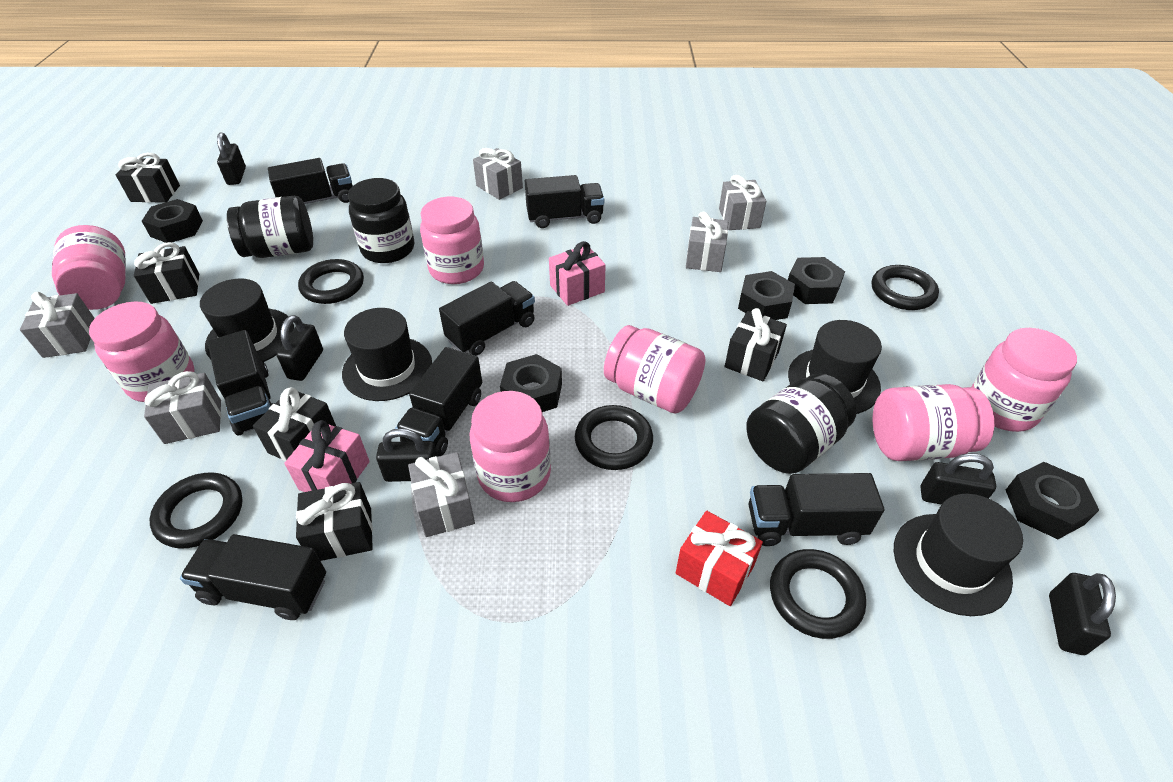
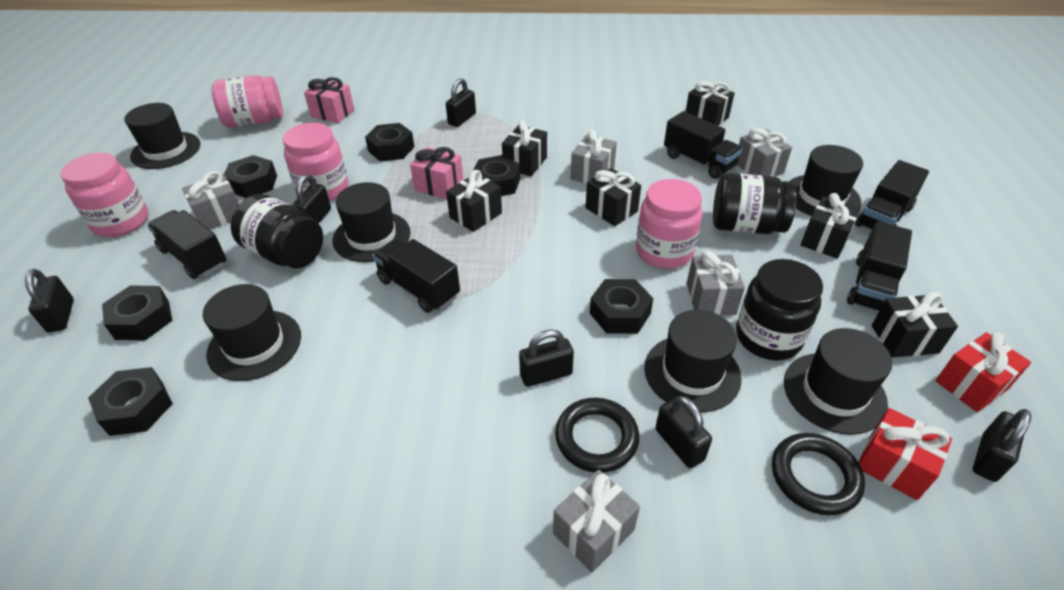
black gift: [116,153,180,203] [134,242,199,304] [253,387,336,461] [296,482,373,561] [725,308,787,381] = 5 -> [446,170,502,232] [502,120,547,176] [585,168,641,226] [686,81,735,125] [801,193,861,259] [872,292,958,358] = 6
black hat: [200,279,294,362] [342,308,432,401] [788,320,882,414] [894,494,1023,616] = 4 -> [124,103,200,169] [203,284,301,381] [332,182,411,262] [644,310,742,412] [784,328,892,435] [789,145,863,216] = 6
black nut: [142,199,203,243] [500,354,562,412] [738,271,795,320] [788,257,845,304] [1006,462,1099,539] = 5 -> [88,367,173,436] [102,285,172,340] [224,155,277,198] [365,123,414,161] [474,155,520,196] [590,279,653,334] = 6
black padlock: [217,132,246,185] [277,315,323,381] [376,428,438,482] [921,453,996,505] [1049,573,1116,655] = 5 -> [25,269,74,333] [292,174,331,223] [446,78,476,127] [519,329,574,387] [655,396,712,468] [973,409,1032,482] = 6
black ring: [150,472,242,549] [298,259,364,304] [575,405,653,470] [770,549,866,639] [872,265,939,310] = 5 -> [555,398,639,473] [772,433,865,515] = 2
black truck: [180,534,326,620] [208,330,274,435] [268,158,353,204] [395,347,482,456] [439,281,535,356] [525,175,604,228] [749,473,885,546] = 7 -> [147,210,227,279] [372,238,460,313] [664,111,743,179] [847,221,912,312] [855,160,929,231] = 5
grey gift: [20,292,95,358] [144,371,221,444] [408,452,475,537] [473,148,523,200] [686,211,728,272] [719,175,766,230] = 6 -> [182,171,239,229] [553,470,640,572] [571,130,617,184] [687,251,745,315] [737,128,792,177] = 5
pink jar: [52,225,126,310] [89,301,195,402] [420,197,484,284] [470,391,551,502] [604,325,705,413] [873,384,994,461] [972,328,1077,432] = 7 -> [61,153,148,237] [212,75,283,128] [283,123,348,201] [636,179,703,269] = 4
red gift: [676,511,763,606] = 1 -> [859,408,952,500] [935,332,1031,412] = 2

